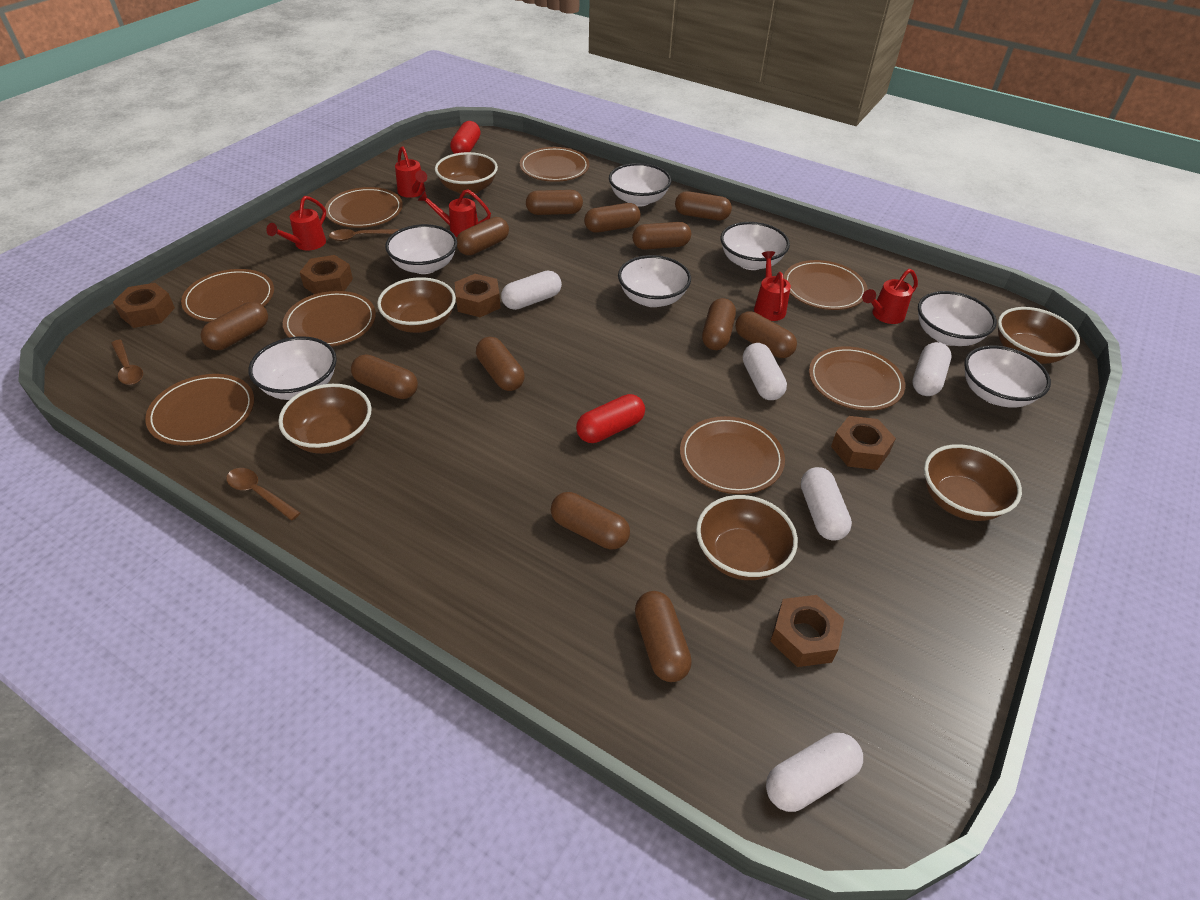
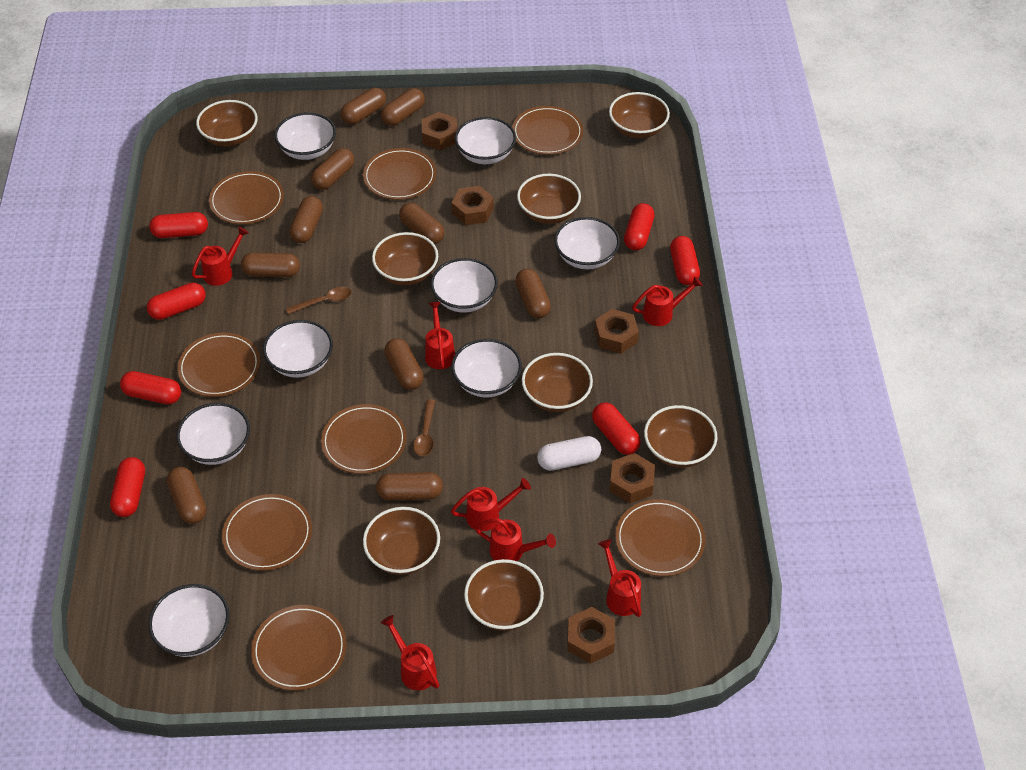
brown bowl: [278,384,372,454] [377,277,456,333] [435,152,498,195] [696,495,798,580] [924,444,1022,521] [998,307,1080,364] = 6 -> [196,100,258,147] [363,507,440,575] [372,232,438,286] [464,559,544,631] [517,174,581,224] [522,353,593,412] [609,92,670,138] [644,405,717,468] = 8
brown capsule: [201,302,268,350] [351,354,418,399] [457,217,509,255] [476,337,525,391] [526,190,583,215] [551,492,630,549] [584,203,641,233] [632,222,691,250] [635,591,692,682] [675,191,732,220] [702,298,736,350] [735,312,797,358] = 12 -> [167,467,206,524] [241,252,300,277] [289,196,323,243] [311,148,354,190] [341,88,386,125] [376,472,443,501] [381,88,425,126] [384,338,424,390] [399,203,445,244] [515,269,551,318] = 10
brown spoon: [111,339,143,385] [226,468,300,521] [329,229,398,241] = 3 -> [286,287,352,314] [413,399,435,456] = 2
red capsule: [450,121,481,154] [576,394,645,443] = 2 -> [110,457,145,517] [120,371,181,404] [147,283,206,320] [149,212,208,238] [592,403,641,455] [624,203,655,250] [670,236,700,285] = 7
red watering can: [266,196,326,250] [395,146,427,198] [418,189,491,238] [754,251,791,321] [862,269,918,324] = 5 -> [192,227,249,286] [381,615,439,690] [425,302,455,369] [451,478,531,531] [475,518,556,561] [598,539,642,617] [632,276,703,326] = 7
white bowl: [249,336,337,400] [385,224,457,274] [609,163,671,207] [618,255,691,307] [720,222,790,270] [918,291,997,346] [964,345,1051,408] = 7 -> [148,584,230,657] [176,403,250,465] [263,320,333,378] [274,112,336,160] [430,258,498,313] [451,339,522,397] [455,117,516,164] [554,217,620,269] = 8
white capsule: [501,271,562,310] [743,343,787,400] [766,733,863,812] [801,467,852,541] [913,342,951,396] = 5 -> [537,436,601,471] = 1

